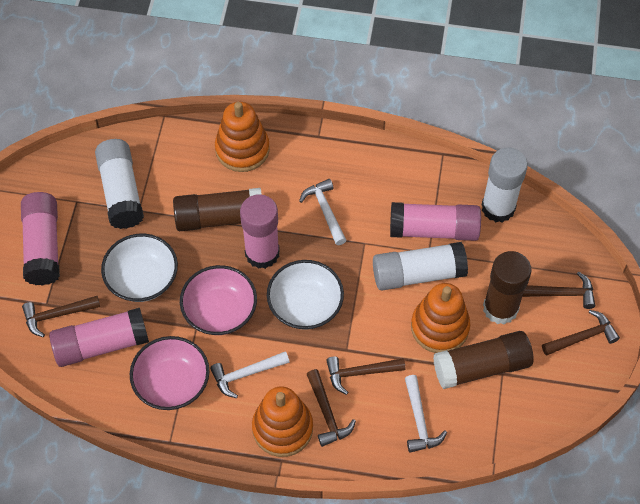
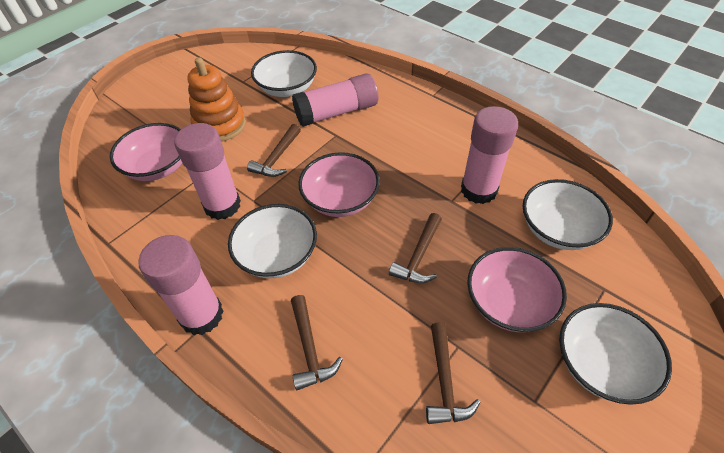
brown glue stick: [173,188,262,231] [433,331,534,389] [483,251,532,325] = 3 -> none = 0
brown hammer: [22,296,100,337] [306,369,356,447] [326,357,405,395] [522,271,595,309] [542,310,620,356] = 5 -> [247,124,301,177] [291,295,343,391] [389,213,442,283] [426,322,481,424] = 4
orange stacking toy: [215,102,270,172] [252,386,313,457] [411,283,470,353] = 3 -> [187,57,246,142] = 1
pink bowl: [130,336,209,410] [180,265,257,335] = 2 -> [110,123,182,181] [298,152,380,217] [467,247,567,332] = 3
white bowl: [101,234,178,302] [267,260,344,330] = 2 -> [228,204,317,278] [251,50,317,97] [523,179,613,250] [559,303,672,405] = 4
white glue stick: [95,139,144,229] [373,242,468,291] [481,147,528,223] = 3 -> none = 0
white hammer: [210,351,290,398] [299,179,346,245] [405,375,447,453] = 3 -> none = 0

